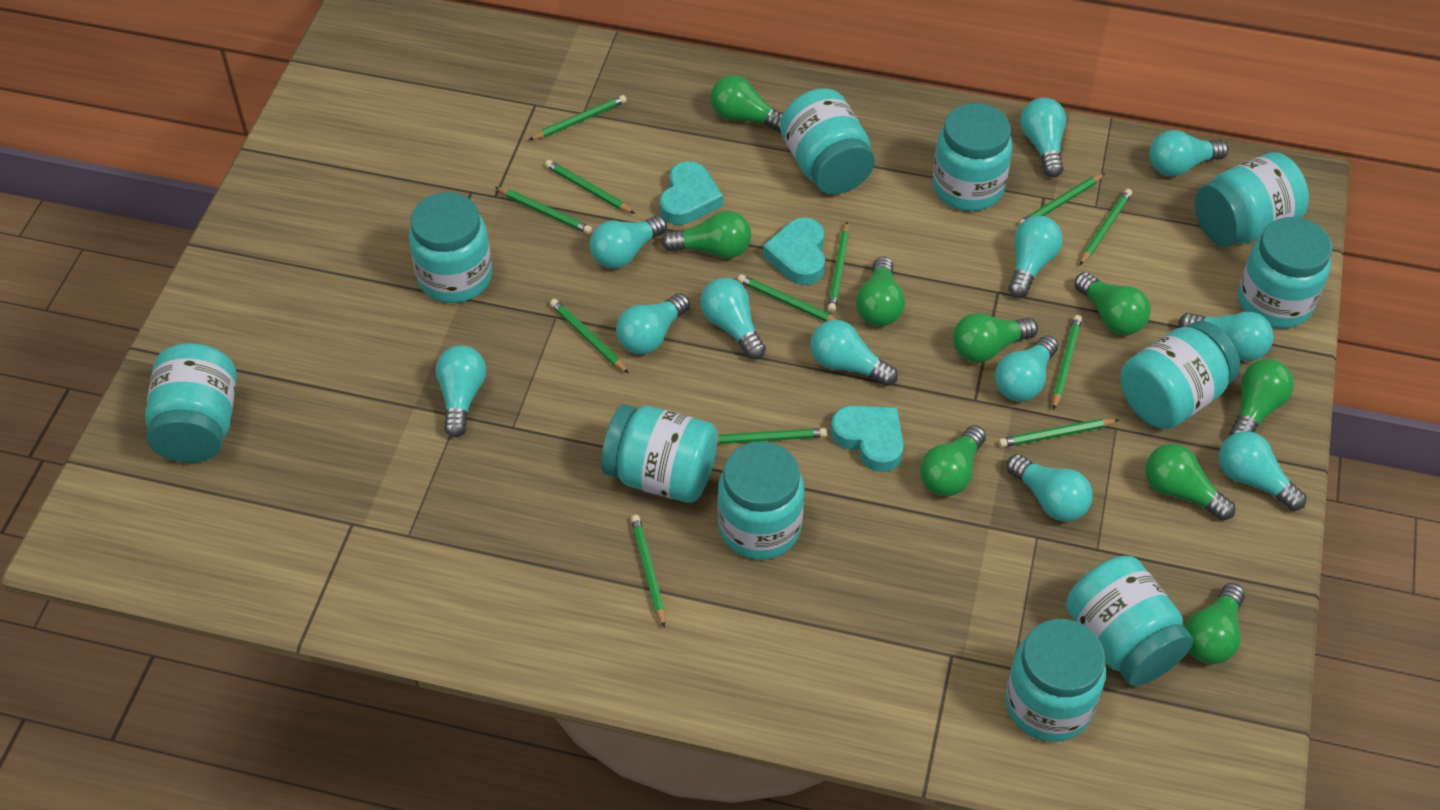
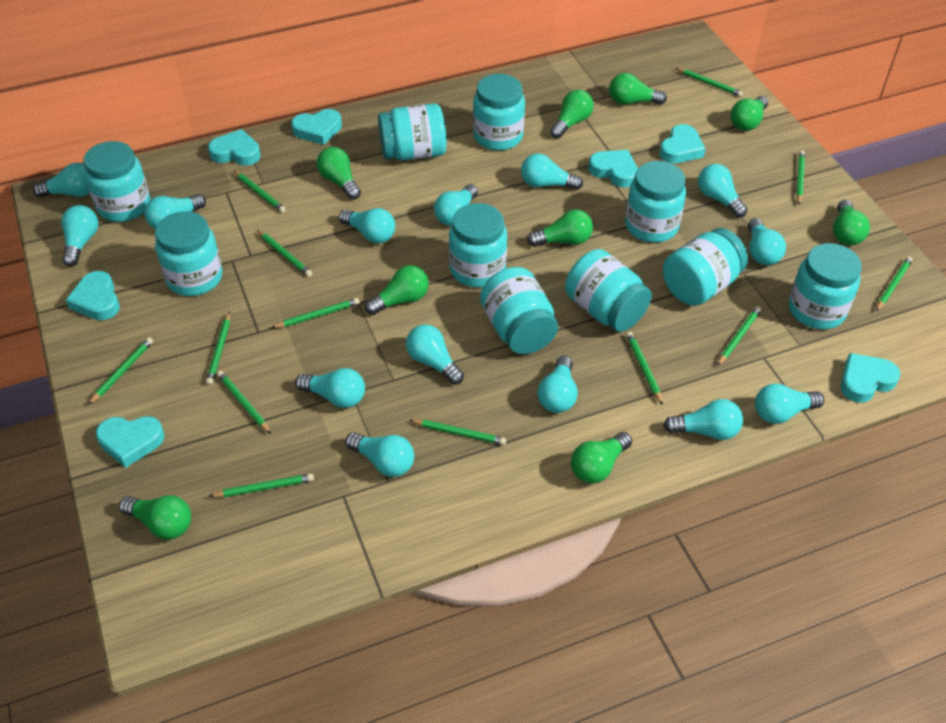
green pencil: [495,187,592,234] [529,95,627,140] [545,160,635,214] [550,299,629,374] [631,515,665,628] [717,428,827,444] [738,274,837,322] [827,222,849,312] [998,419,1119,447] [1019,173,1105,225] [1053,315,1082,410] [1080,189,1132,265] = 12 -> [88,337,153,405] [206,312,230,385] [209,473,314,497] [217,371,271,434] [233,170,286,213] [257,230,312,277] [271,298,360,328] [410,420,506,445] [626,332,663,405] [676,68,743,97] [717,306,761,366] [796,151,805,205] [876,257,913,311] = 13
turquoise heart: [660,161,723,225] [763,217,825,285] [831,405,904,472] = 3 -> [66,271,120,320] [96,416,164,468] [208,129,261,166] [291,109,342,145] [588,150,638,187] [659,124,706,163] [841,353,901,403] = 7
turquoise jar: [145,343,237,463] [409,192,492,303] [601,404,718,503] [718,441,804,560] [780,88,875,195] [932,103,1012,211] [1005,619,1106,742] [1066,556,1193,686] [1121,321,1240,429] [1195,152,1309,247] [1238,217,1332,329] = 11 -> [84,141,150,222] [155,211,222,296] [378,103,447,161] [449,203,507,287] [473,74,525,151] [480,267,558,354] [565,249,652,332] [625,161,686,243] [663,228,748,306] [789,243,862,330] = 10
turquoise light bulb: [435,345,486,437] [590,215,667,268] [616,293,690,354] [700,278,766,360] [810,320,898,386] [995,335,1058,401] [1006,454,1092,522] [1008,216,1062,298] [1020,97,1066,177] [1149,130,1229,176] [1178,312,1274,361] [1219,431,1306,511] = 12 -> [33,163,90,197] [61,205,99,266] [144,194,206,229] [295,368,365,408] [339,208,395,243] [345,432,414,477] [406,324,464,385] [434,184,478,226] [521,154,583,190] [538,356,578,413] [663,399,743,440] [698,164,748,218] [748,218,786,265] [755,383,824,424] = 14

